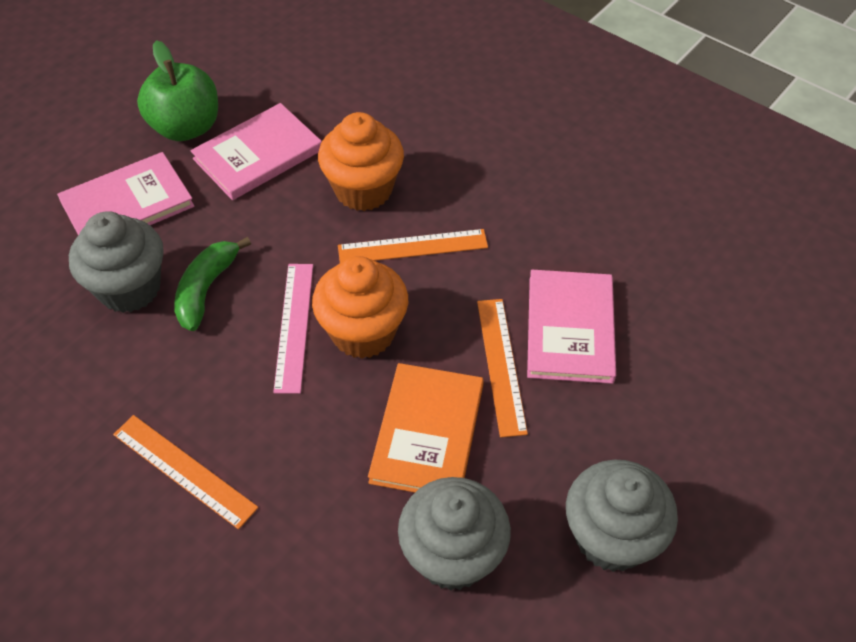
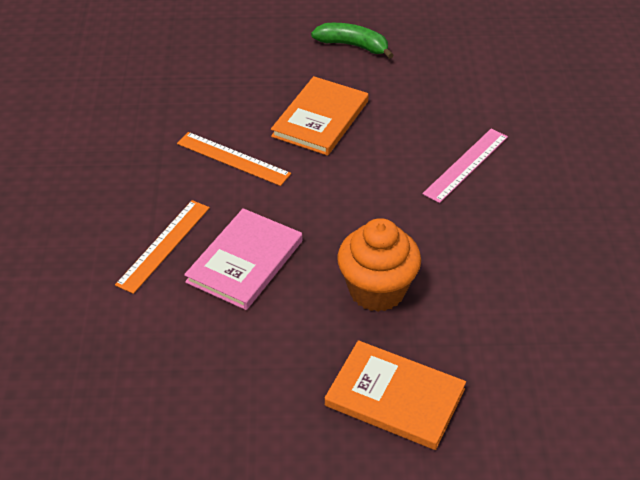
green apple: [137,40,218,141] = 1 -> none = 0
grey cupcake: [69,211,164,313] [398,477,511,591] [566,460,678,572] = 3 -> none = 0
orange book: [368,363,484,492] = 1 -> [271,76,368,156] [325,340,466,450] = 2
orange cupcake: [312,256,408,359] [318,112,404,211] = 2 -> [337,218,421,312] = 1
orange ruler: [113,415,258,529] [338,229,488,263] [477,299,528,437] = 3 -> [115,200,210,294] [177,132,291,186] = 2
pink book: [57,152,194,235] [191,103,322,200] [527,270,616,384] = 3 -> [184,208,302,310] = 1

